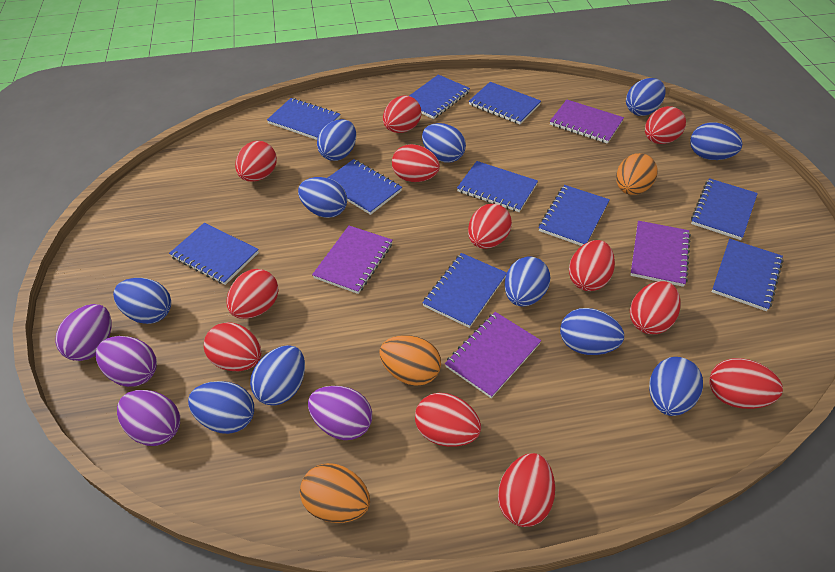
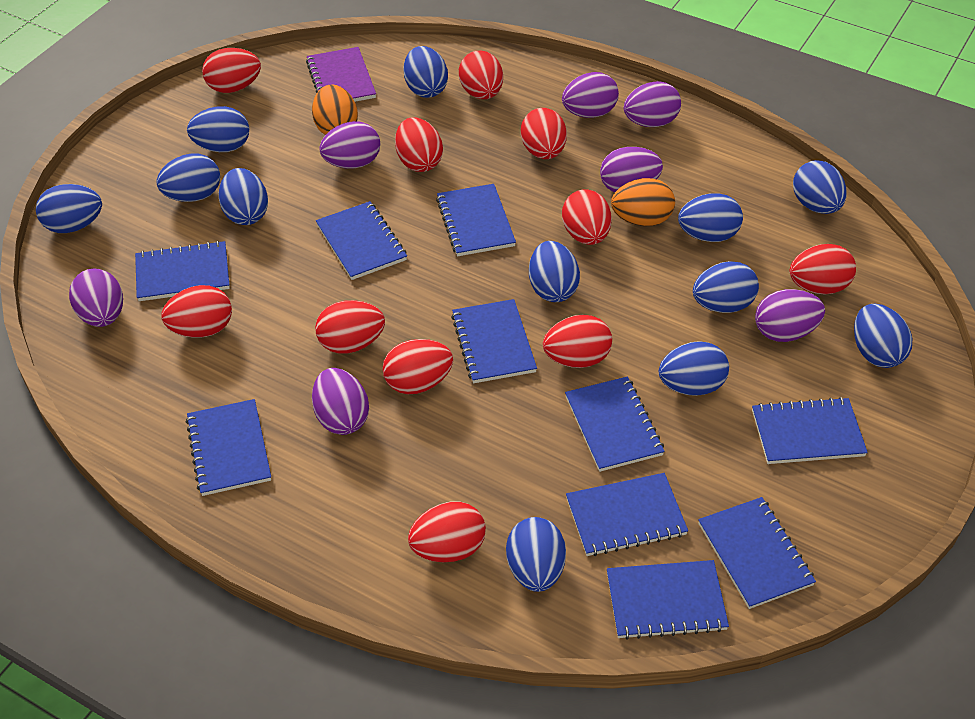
blue egg: [113,278,171,324] [188,381,254,434] [250,345,305,406] [298,177,347,218] [317,119,356,161] [422,123,466,163] [505,257,551,306] [560,308,624,355] [626,78,666,116] [649,357,703,416] [690,122,742,160] = 11 -> [36,184,102,233] [156,153,220,202] [187,106,249,152] [219,168,268,225] [404,46,448,98] [506,517,566,592] [529,241,580,302] [659,341,729,396] [678,193,743,242] [693,261,759,313] [793,160,847,214] [854,304,912,368] = 12
orange egg: [300,463,370,523] [379,335,441,386] [616,153,658,195] = 3 -> [312,85,358,135] [611,178,675,226] = 2
purple egg: [55,304,112,361] [96,336,157,387] [117,390,180,446] [308,386,372,440] = 4 -> [69,269,123,327] [312,368,369,435] [319,121,380,168] [562,72,619,118] [600,147,663,192] [624,81,681,127] [755,289,825,342] = 7
purple notebook: [312,226,393,294] [445,312,541,398] [550,100,624,144] [630,221,691,287] = 4 -> [306,47,376,102] = 1
red egg: [204,322,261,371] [227,269,279,319] [235,141,277,182] [383,95,422,133] [392,144,440,182] [415,393,481,447] [468,204,512,249] [498,453,555,527] [569,240,615,291] [630,281,680,334] [645,106,686,144] [710,358,783,409] = 12 -> [161,285,232,338] [202,48,261,93] [315,300,385,354] [382,339,453,394] [395,117,443,172] [408,501,486,562] [459,51,503,99] [521,108,567,159] [543,315,612,368] [562,189,612,245] [789,244,856,295] = 11

